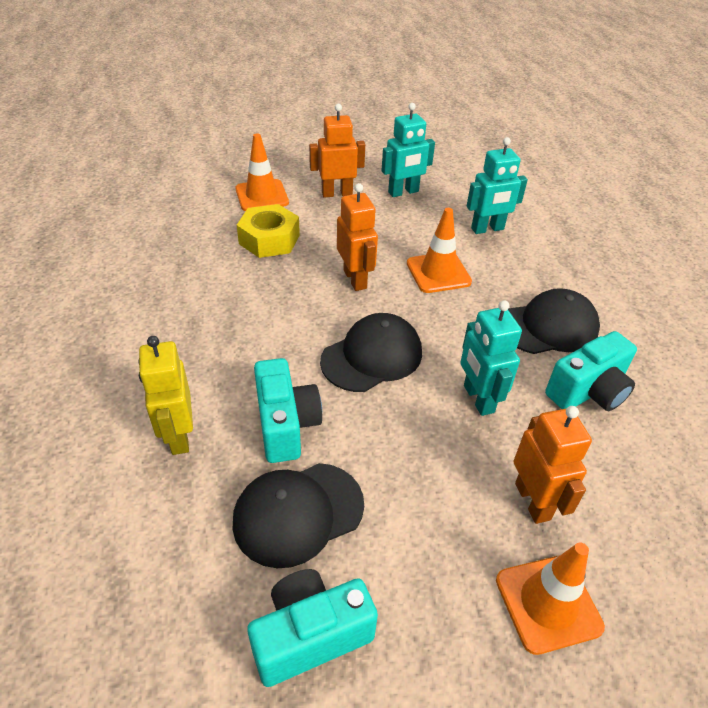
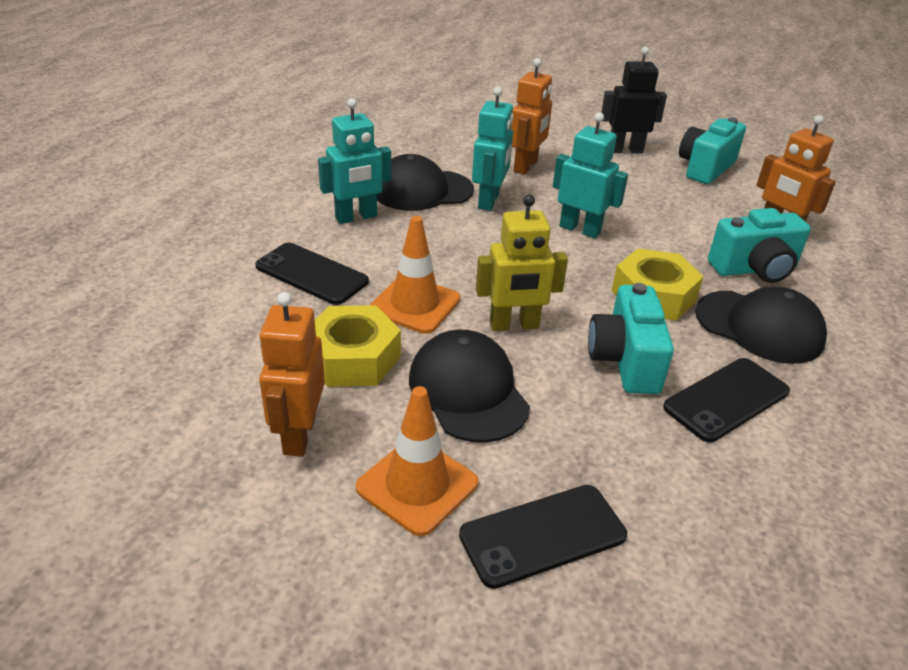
black phone: none = 0 -> [255,243,369,305] [459,485,627,589] [663,358,790,442] = 3
black robot: none = 0 -> [601,47,667,154] = 1
orange traffic cone: [235,133,289,211] [407,208,472,293] [496,542,605,655] = 3 -> [356,386,478,536] [370,216,460,334] = 2
yellow nut: [237,204,300,258] = 1 -> [315,305,401,387] [612,249,704,321] = 2

